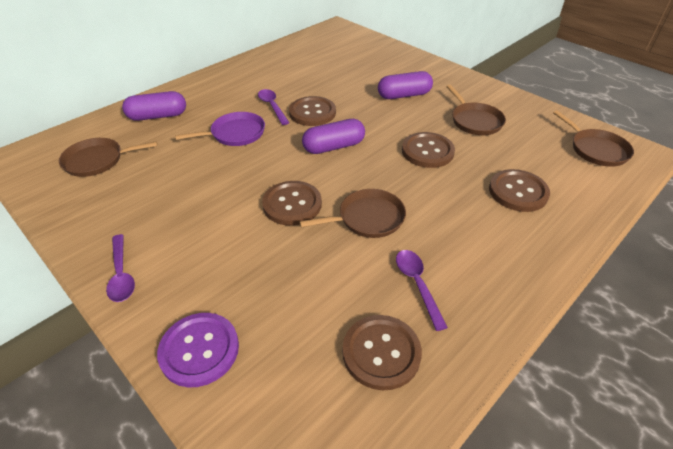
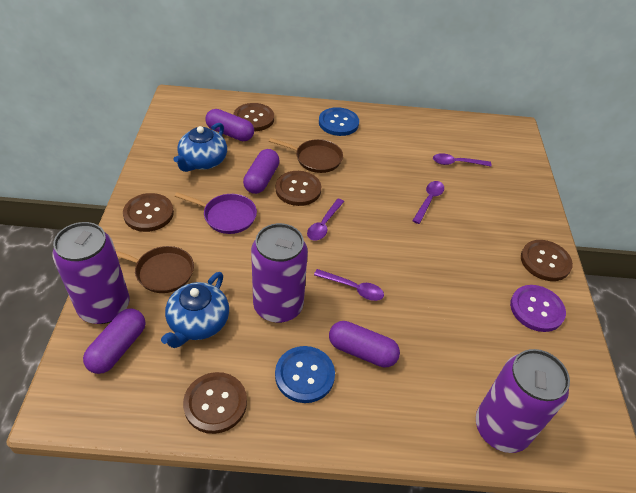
blue button: none = 0 -> [275,346,335,403] [319,107,359,136] = 2
blue teapot: none = 0 -> [161,272,229,348] [173,123,227,172] = 2
brown pan: [59,138,158,177] [299,189,406,238] [446,85,506,135] [553,110,634,167] = 4 -> [116,246,194,293] [269,138,343,173] = 2
purple can: none = 0 -> [52,222,130,324] [251,223,308,323] [476,349,570,453] = 3
purple capsule: [122,91,186,121] [302,119,365,154] [378,71,433,99] = 3 -> [83,309,145,374] [205,109,254,141] [243,149,280,194] [329,321,400,368] = 4
purple spoon: [106,234,135,302] [258,89,289,125] [396,250,448,331] = 3 -> [307,199,344,241] [314,269,384,301] [412,181,444,224] [433,153,492,167] = 4

